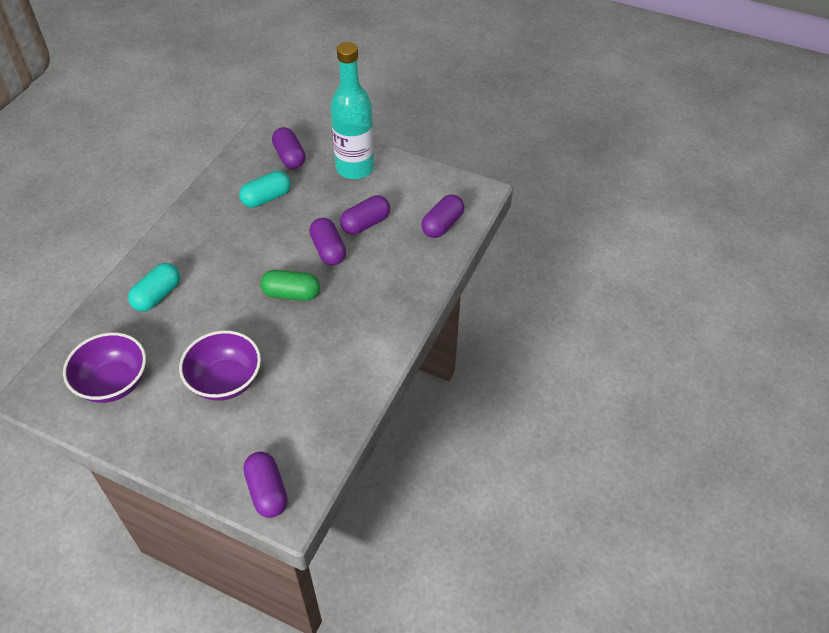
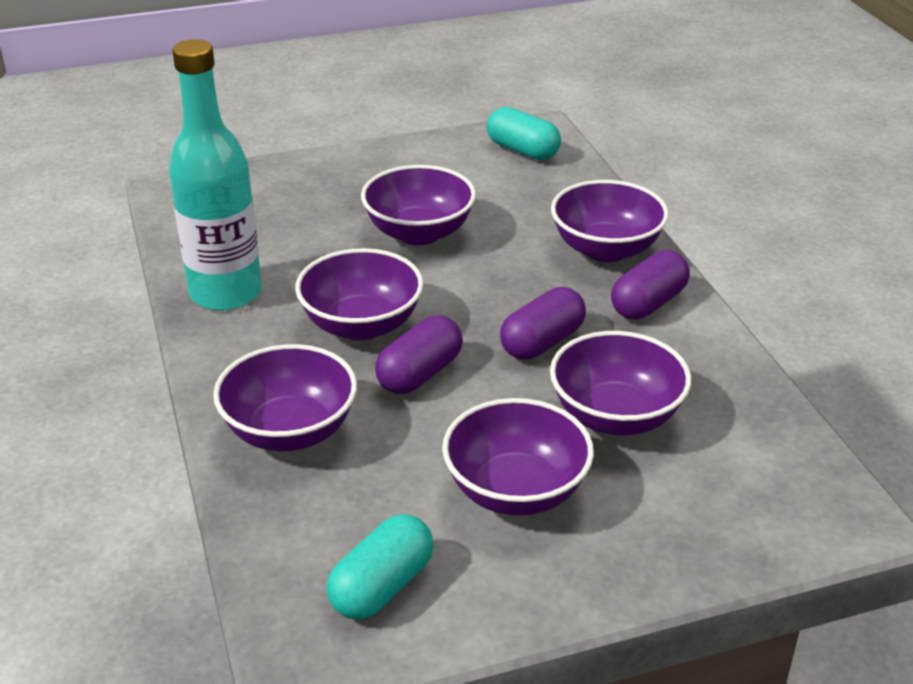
green capsule: [260,270,320,301] = 1 -> none = 0
purple bowl: [63,333,146,403] [179,331,261,401] = 2 -> [213,344,357,451] [295,248,423,340] [361,165,476,245] [442,398,594,516] [550,331,691,436] [551,180,669,262] = 6
purple capsule: [243,452,288,518] [272,127,306,169] [309,218,346,265] [340,195,390,235] [421,194,465,238] = 5 -> [375,316,463,394] [500,287,586,359] [611,250,690,319] = 3

